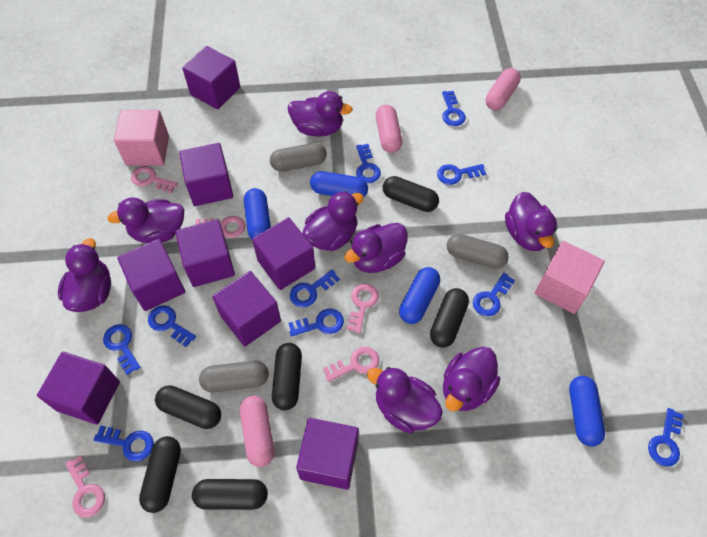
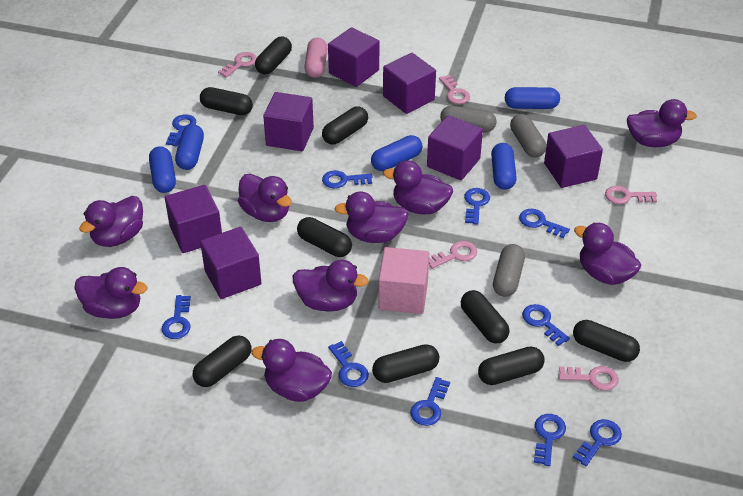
black capsule: [139,436,181,513] [155,385,221,429] [192,479,268,510] [272,343,302,410] [383,176,439,212] [430,288,469,348] = 6 -> [193,335,252,387] [200,87,253,115] [255,37,292,74] [297,217,352,257] [322,107,368,145] [372,344,439,383] [461,290,510,344] [478,347,544,385] [573,320,640,362] = 9
blue capsule: [244,188,271,239] [310,171,368,197] [399,267,440,324] [569,376,605,447] = 4 -> [149,146,176,193] [175,124,204,170] [371,135,423,171] [491,143,517,190] [505,87,560,109] = 5
pink capsule: [240,396,274,467] [376,105,402,153] [486,68,521,110] = 3 -> [304,37,327,78] = 1
pink cube: [114,110,169,166] [535,241,605,314] = 2 -> [378,247,429,314] = 1
purple cube: [37,352,120,425] [117,239,185,311] [175,219,235,287] [179,143,233,206] [182,46,240,109] [212,271,281,347] [252,217,315,290] [296,418,359,490] = 8 -> [165,185,222,253] [200,227,262,299] [263,92,314,151] [328,27,379,87] [383,53,436,114] [427,115,483,180] [544,125,603,188] = 7
purple duck: [58,238,111,312] [107,197,184,243] [288,91,353,137] [302,191,364,251] [344,223,407,273] [367,367,443,433] [443,346,500,412] [505,192,557,251] = 8 -> [74,267,148,319] [79,196,143,247] [238,174,292,222] [251,339,332,402] [293,260,369,312] [334,191,409,243] [383,160,453,215] [574,223,641,285] [627,99,697,147] = 9

